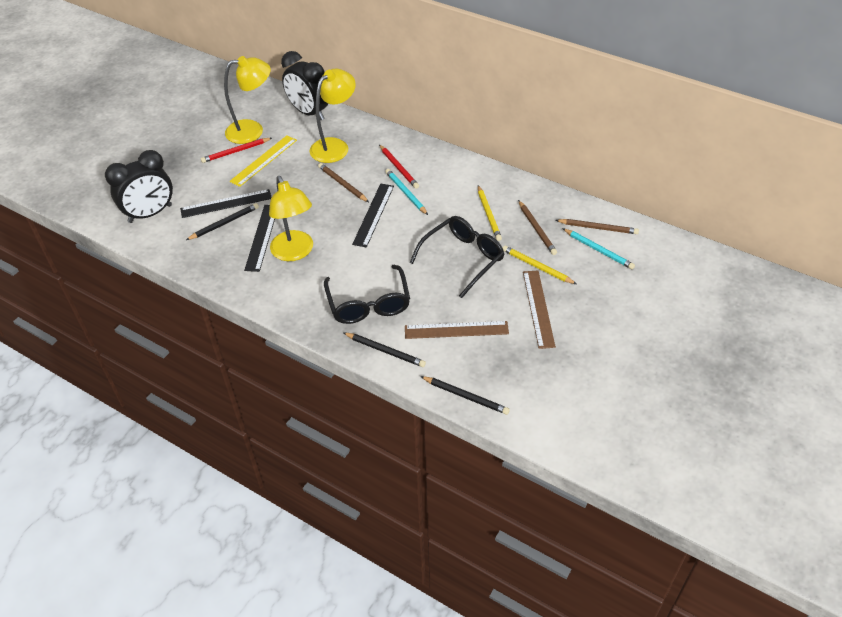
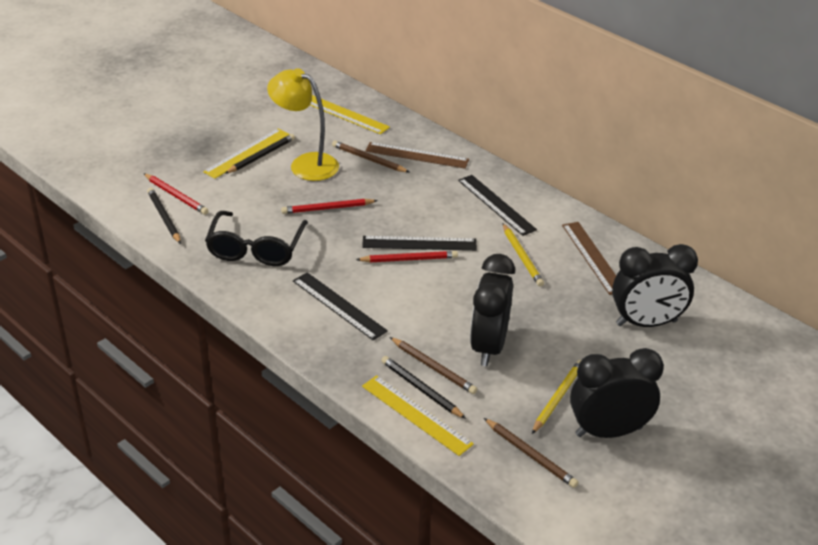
black clock: [105,150,173,223] [281,51,328,120] = 2 -> [470,254,515,366] [570,348,664,438] [612,244,698,327] = 3
black glasses: [324,265,410,324] [410,216,504,298] = 2 -> [205,211,308,266] = 1
red pencil: [201,138,272,163] [379,144,419,189] = 2 -> [143,173,208,215] [281,199,378,214] [356,251,458,262] = 3
turquoise pencil: [385,169,428,215] [562,228,635,269] = 2 -> none = 0
yellow lamp: [224,56,271,144] [269,176,313,261] [310,68,356,163] = 3 -> [267,68,339,181] = 1
yellow ruler: [230,135,297,187] = 1 -> [203,128,290,179] [310,95,390,134] [362,375,474,456] = 3

